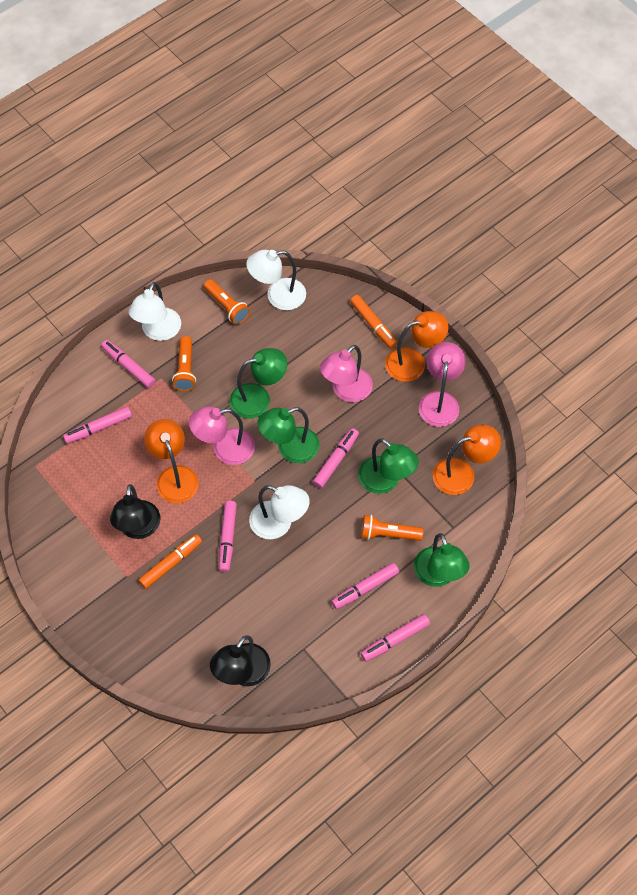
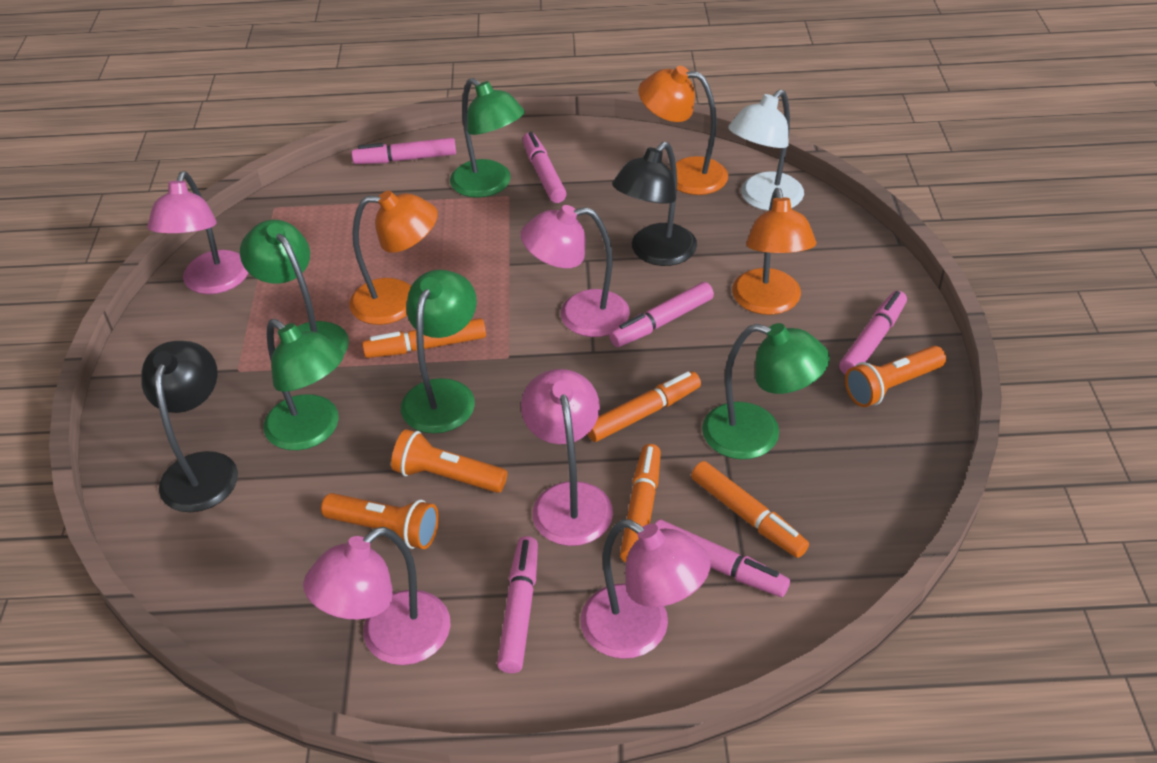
green lamp: [229,348,287,419] [257,407,319,463] [358,438,419,494] [414,533,470,587] = 4 -> [240,220,349,354] [263,319,344,450] [401,270,477,433] [450,78,525,198] [702,323,830,459] = 5
orange marker: [138,534,202,589] [350,295,397,349] = 2 -> [362,318,486,358] [587,371,701,442] [620,444,661,562] [691,461,809,558] = 4
pink lamp: [189,406,255,465] [320,345,373,402] [419,342,466,427] = 3 -> [147,171,248,294] [303,527,451,665] [521,205,630,337] [521,369,613,546] [580,519,711,659] = 5
white lamp: [129,282,181,341] [246,250,306,310] [249,485,310,539] = 3 -> [728,89,804,211] = 1

